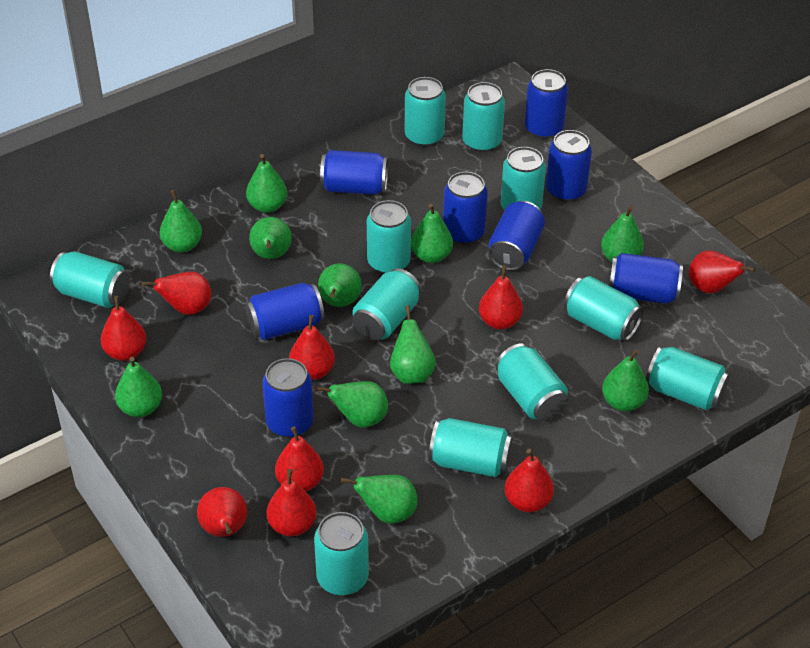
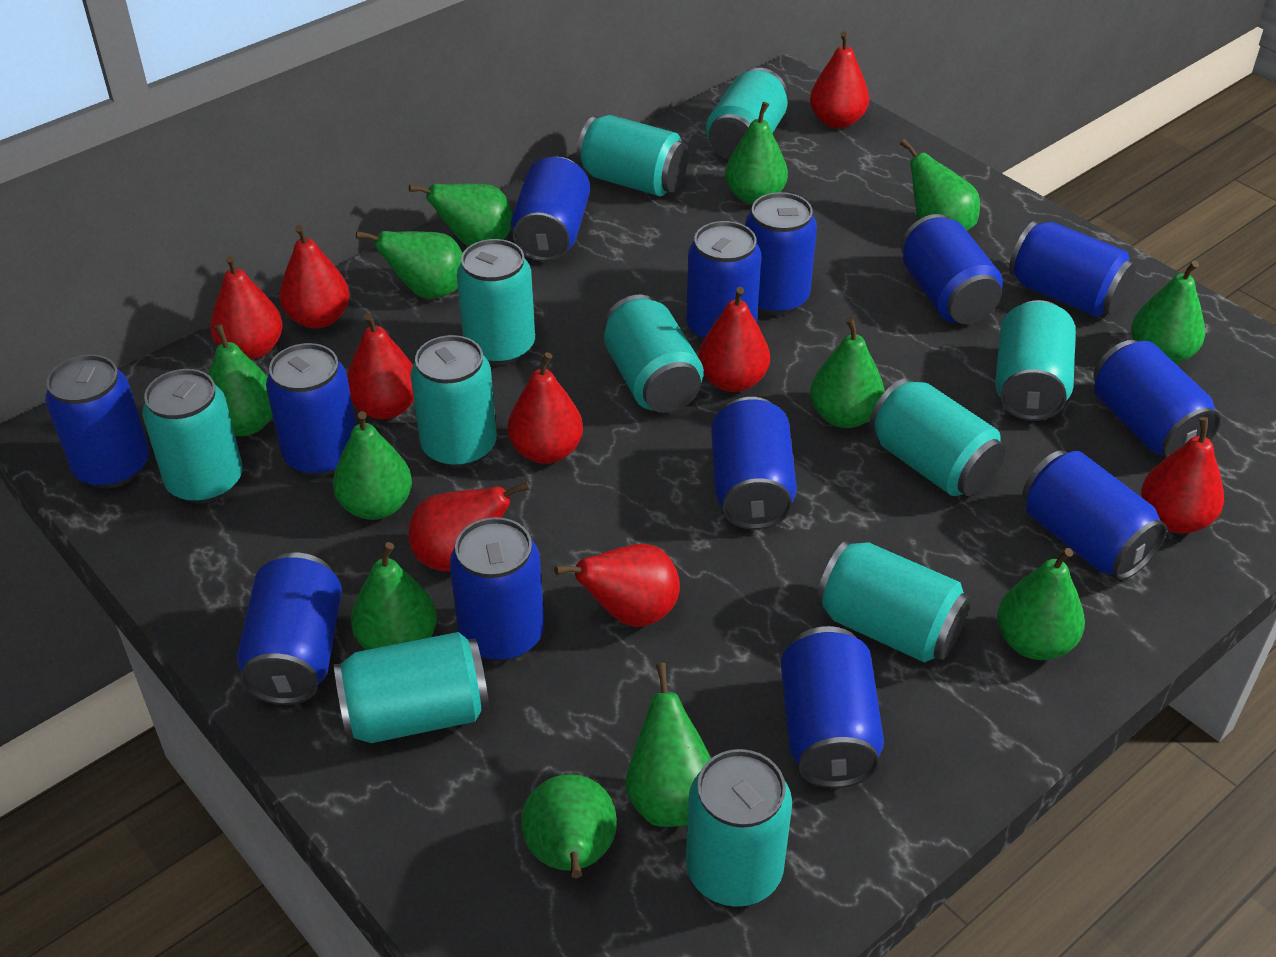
blue can: [245,283,324,340] [262,358,314,438] [320,150,388,195] [443,172,488,245] [489,201,545,271] [525,69,568,139] [546,130,592,202] [609,253,683,304] = 8 -> [45,354,149,488] [237,553,342,705] [266,343,356,476] [450,517,545,661] [511,157,590,262] [686,221,761,341] [711,397,797,530] [745,192,817,315] [781,626,884,788] [901,214,1003,324] [1009,221,1136,317] [1022,450,1167,580] [1093,340,1221,458] = 13
green pear: [115,357,162,417] [160,190,202,253] [246,154,287,213] [249,217,292,259] [315,381,388,427] [318,263,362,307] [341,475,418,523] [390,305,436,384] [411,204,453,263] [601,206,644,262] [602,349,649,411] = 11 -> [208,324,273,436] [333,411,412,520] [351,542,437,650] [356,231,463,299] [409,183,512,246] [521,774,617,878] [625,663,711,827] [725,102,788,205] [810,317,885,428] [900,139,980,231] [997,548,1085,660] [1131,261,1205,364] = 12

